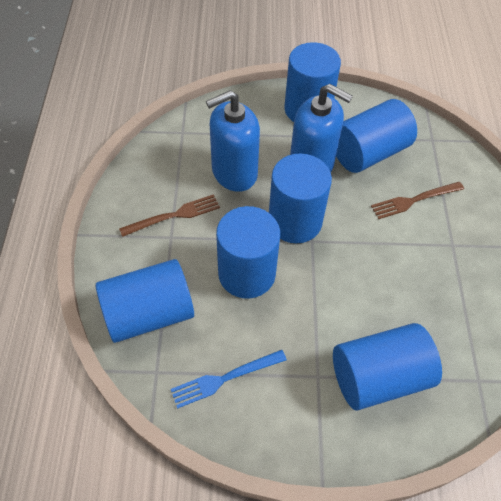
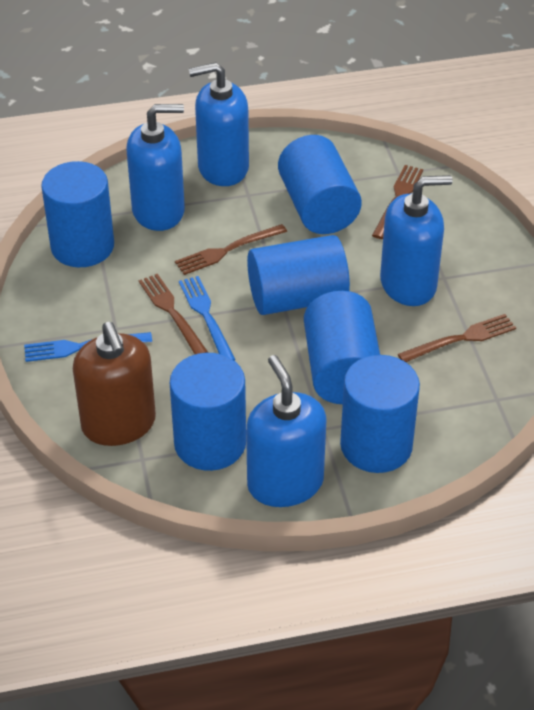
blue fork: [171,350,287,409] = 1 -> [24,332,152,362] [179,276,236,361] = 2
blue soap dispenser: [206,90,260,192] [290,84,353,172] = 2 -> [126,104,185,231] [189,62,249,186] [246,355,326,507] [380,175,453,306] = 4
brown fork: [119,194,220,237] [371,182,464,219] = 2 -> [139,274,208,354] [175,224,287,275] [372,165,423,239] [398,314,516,362] = 4
brown soap dispenser: none = 0 -> [73,322,156,446] = 1

